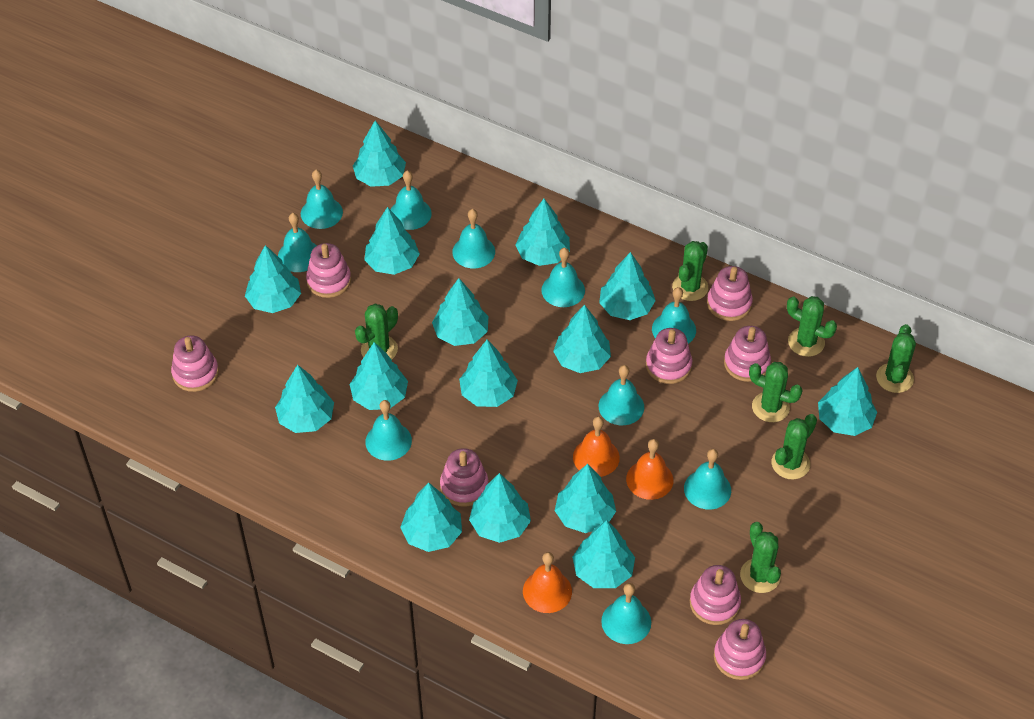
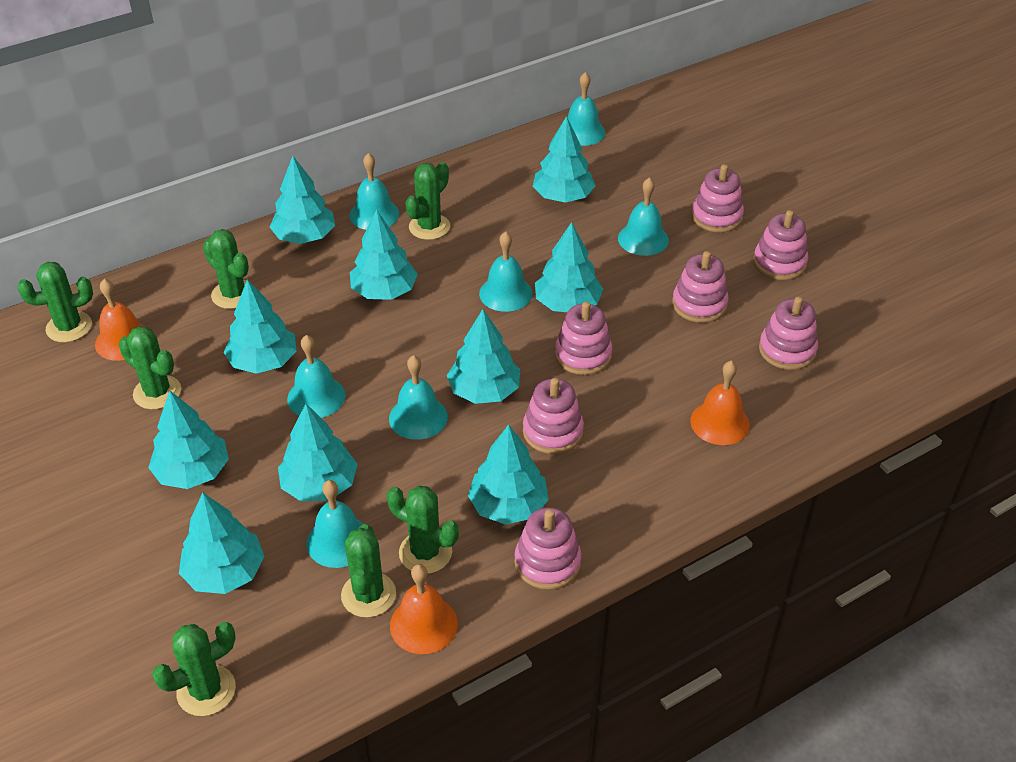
pink stacking toy: [171,335,219,392] [306,243,351,298] [440,448,488,507] [646,328,692,384] [690,565,741,625] [707,266,753,321] [714,619,766,680] [724,326,771,382] = 8 -> [515,507,582,590] [523,378,584,454] [555,302,612,375] [672,251,729,323] [692,164,744,232] [753,210,808,280] [759,297,818,370] = 7
turquoise bell: [278,213,317,272] [301,170,343,229] [365,400,412,461] [391,171,432,230] [452,209,495,268] [541,248,585,307] [599,365,644,425] [601,583,651,644] [652,287,696,344] [684,449,731,510] = 10 -> [287,335,345,418] [306,480,363,568] [350,153,399,230] [389,355,448,440] [479,231,533,312] [568,72,605,146] [618,177,669,256] = 7
turquoise tree: [245,245,301,313] [275,365,334,433] [350,342,408,410] [353,121,406,187] [364,207,420,275] [400,482,462,552] [432,278,488,346] [459,339,518,407] [469,473,531,543] [516,199,570,266] [553,305,611,373] [555,464,616,533] [572,520,635,588] [599,252,656,320] [818,367,877,436] = 15 -> [148,391,229,489] [179,493,265,594] [224,279,297,374] [270,156,335,244] [278,404,358,502] [350,210,418,300] [447,309,520,404] [468,424,549,525] [532,116,596,203] [535,222,603,312] = 10

